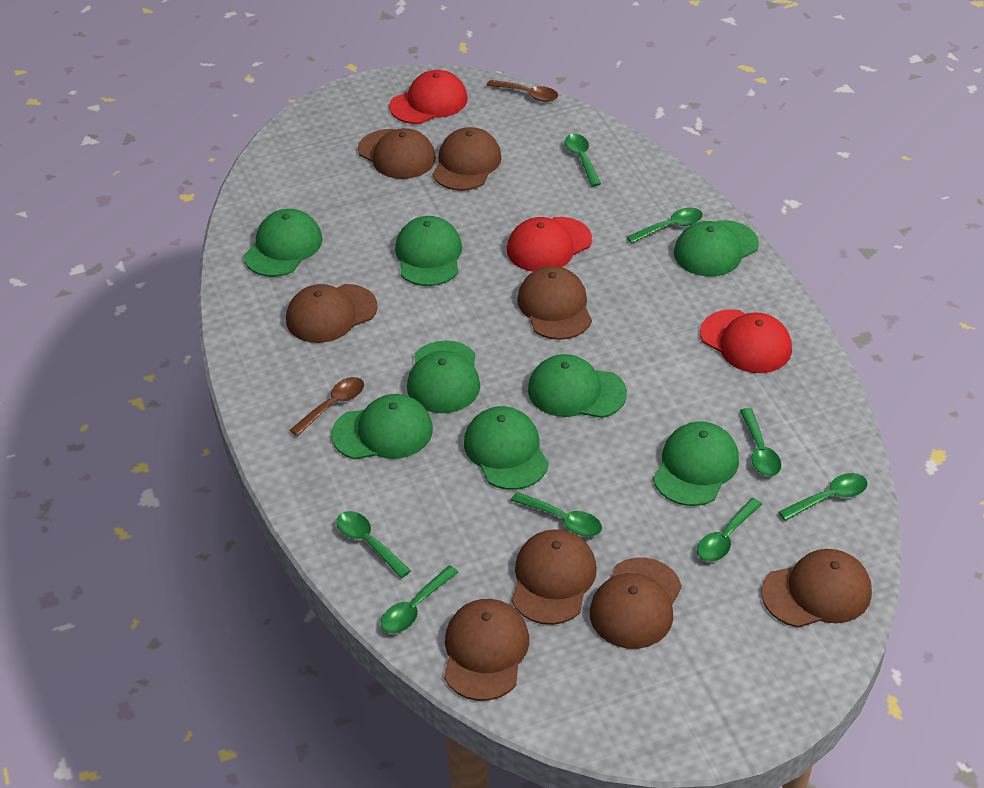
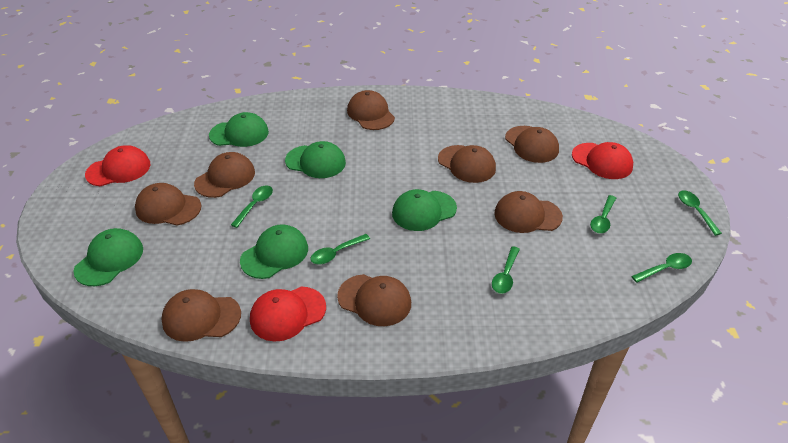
brown spoon: [290,377,364,436] [487,80,558,102] = 2 -> none = 0
green cap: [244,209,323,277] [331,394,433,460] [395,216,462,286] [407,340,480,413] [464,406,549,490] [528,354,627,418] [653,421,739,506] [674,220,759,277] = 8 -> [73,228,143,286] [209,112,269,147] [240,224,308,279] [285,141,346,178] [392,189,457,231] = 5
green spoon: [336,511,411,578] [381,565,459,634] [511,492,602,537] [565,134,601,186] [627,208,703,244] [697,498,762,562] [740,408,781,476] [779,473,867,521] = 8 -> [231,185,273,228] [310,234,370,264] [492,246,520,294] [590,195,616,233] [631,253,692,283] [678,190,722,236] = 6

